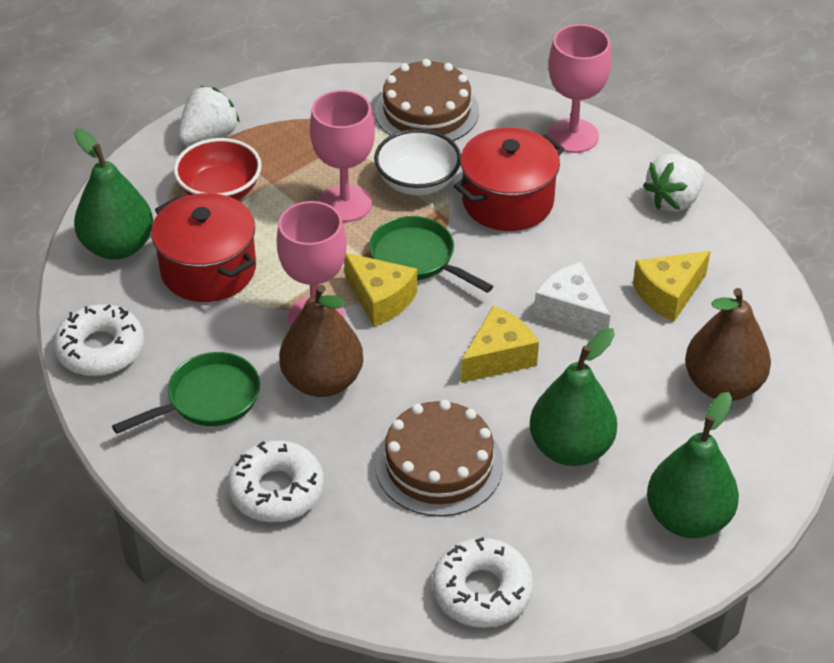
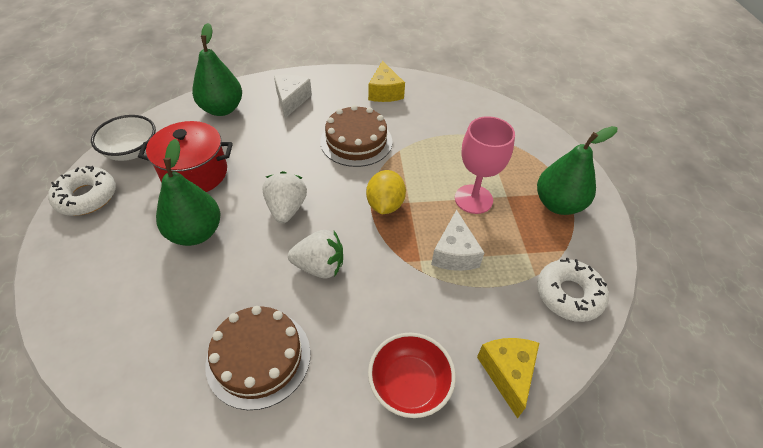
brown pear: [279,285,363,397] [685,288,771,401] = 2 -> none = 0
green pan: [112,352,260,434] [369,216,493,293] = 2 -> none = 0
pink goblet: [277,201,347,327] [310,90,375,222] [548,24,611,153] = 3 -> [455,116,515,214] = 1
red pot: [151,193,256,302] [454,128,564,231] = 2 -> [138,121,233,192] = 1
white cheese: [534,262,610,335] = 1 -> [274,75,312,118] [431,210,484,271] = 2
white donut: [54,304,144,376] [227,440,324,522] [432,537,534,628] = 3 -> [48,166,116,216] [537,258,609,322] = 2
yellow cheese: [344,253,417,327] [461,306,539,383] [633,251,710,322] = 3 -> [368,61,405,102] [477,338,539,419] = 2
yellow lemon: none = 0 -> [366,170,406,214] = 1

